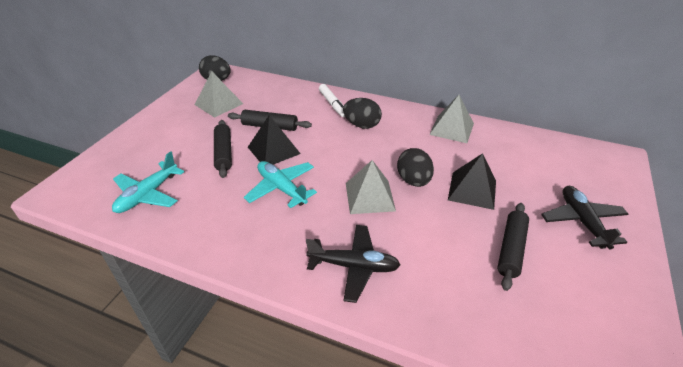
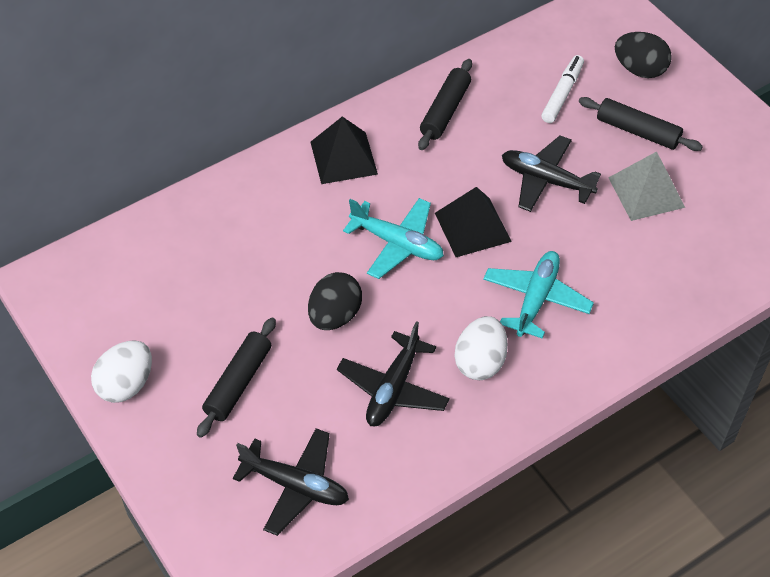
black egg: [199,55,231,81] [343,98,382,129] [397,148,434,187] = 3 -> [308,272,362,330] [615,32,671,78] = 2
black plane: [306,225,401,303] [541,186,629,250] = 2 -> [233,428,349,536] [337,321,450,426] [502,135,601,212] = 3
grey pyramid: [195,71,243,118] [346,160,396,214] [429,95,474,143] = 3 -> [608,151,685,221] = 1
white egg: none = 0 -> [91,340,152,403] [455,316,508,380] = 2

